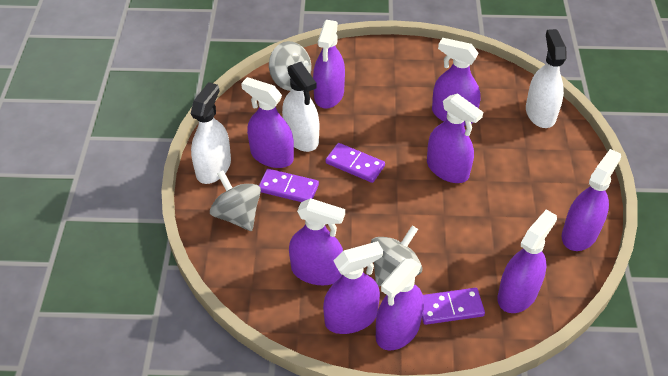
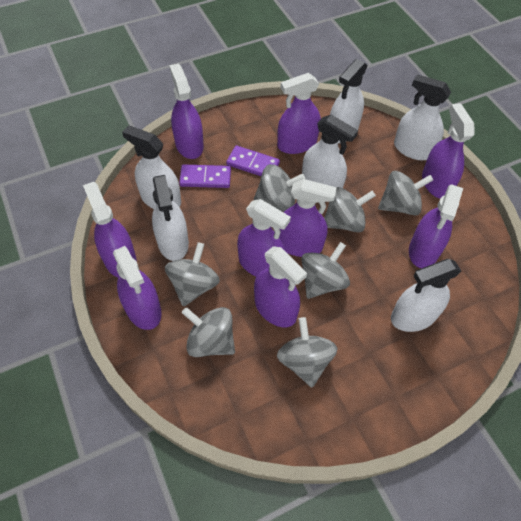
grey spinning top: [210,171,261,231] [269,41,311,91] [371,226,422,286] = 3 -> [165,242,220,307] [182,307,235,357] [254,164,305,212] [277,317,337,387] [301,242,350,299] [324,187,376,232] [378,171,433,216] = 7
purple domino: [259,169,319,202] [325,143,385,183] [422,288,485,325] = 3 -> [179,164,231,188] [226,145,280,176] = 2
white spray bottle: [191,82,231,184] [282,62,319,152] [526,29,567,128] = 3 -> [122,125,181,209] [152,175,189,261] [302,114,358,188] [330,59,368,143] [391,259,461,332] [394,74,451,160] = 6

